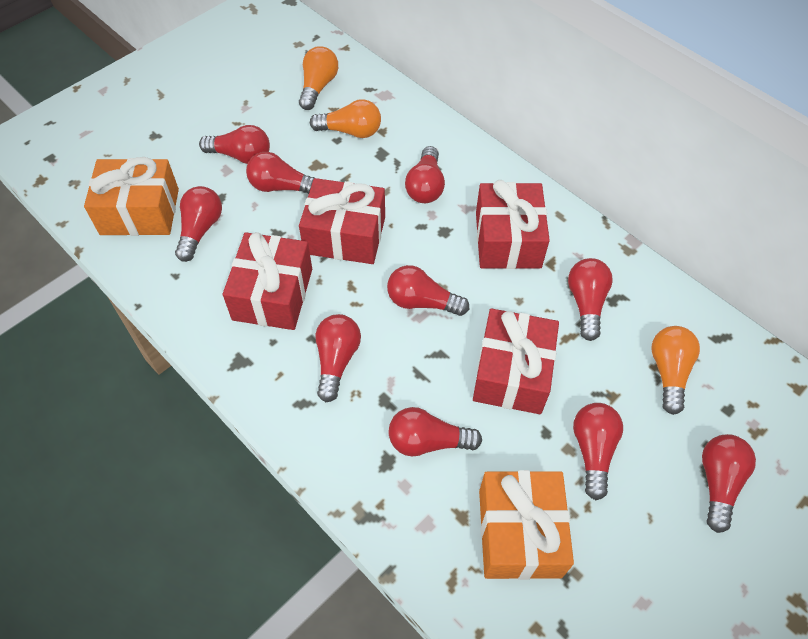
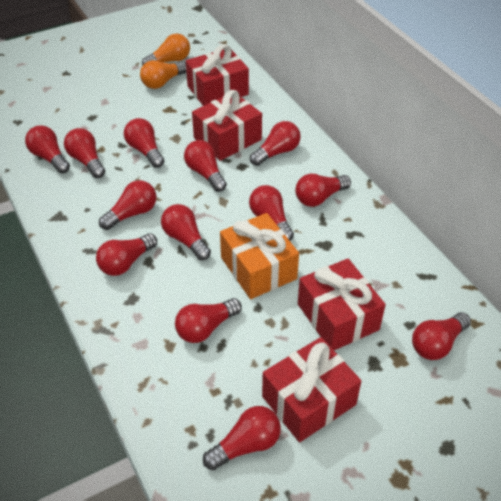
orange gift: [84,157,179,236] [479,470,574,580] = 2 -> [220,213,299,299] = 1
orange light bulb: [299,46,338,110] [310,99,381,138] [651,326,700,415] = 3 -> [140,60,186,89] [142,33,190,66] = 2
red light bulb: [175,186,222,262] [199,125,270,164] [246,152,314,194] [315,314,361,402] [387,265,469,316] [389,407,482,456] [405,146,445,203] [568,258,613,341] [573,403,623,500] [702,434,756,533] = 10 -> [25,125,70,173] [64,128,105,178] [96,233,157,276] [99,180,156,230] [124,118,164,168] [161,204,211,260] [175,298,242,343] [184,140,227,192] [203,406,281,470] [249,185,294,241] [250,121,301,166] [295,173,351,207] [412,312,471,360] = 13

